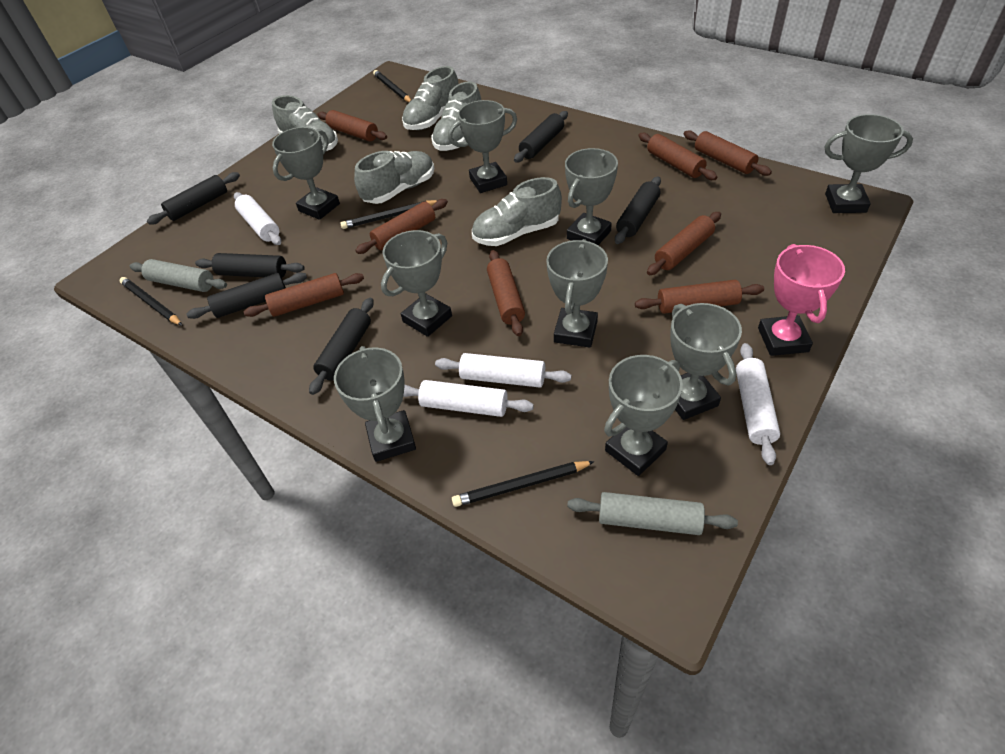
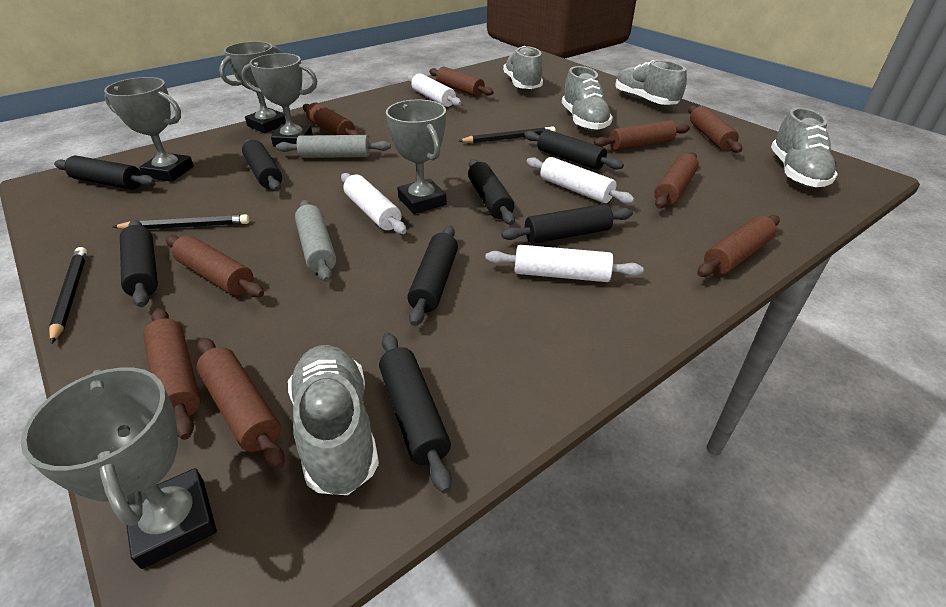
black pencil: [119,277,183,326] [340,200,438,229] [373,70,411,102] [452,461,595,507] = 4 -> [49,247,87,344] [113,214,249,229] [459,126,556,143] = 3
black rolling pin: [147,172,240,225] [186,273,307,319] [195,253,305,277] [309,298,374,395] [514,111,568,163] [615,176,661,244] = 6 -> [54,156,155,190] [120,220,158,307] [242,139,282,191] [379,333,452,494] [407,226,458,326] [468,159,515,225] [501,204,633,244] [524,130,624,170] = 8
brown rolling pin: [244,273,364,317] [317,110,387,141] [355,199,448,254] [487,250,525,336] [635,280,764,314] [638,132,717,180] [647,212,721,275] [684,130,772,176] = 8 -> [143,308,201,440] [166,235,264,297] [197,337,285,470] [303,103,360,135] [429,67,494,97] [594,120,690,151] [654,152,699,209] [688,105,742,153] [697,215,780,277] = 9
grey trophy: [272,127,340,220] [334,346,416,462] [381,230,452,337] [448,100,517,193] [546,239,608,348] [565,148,618,245] [604,355,683,476] [670,303,742,420] [825,114,913,213] = 9 -> [21,367,217,569] [104,77,194,182] [219,41,286,133] [241,53,317,147] [386,99,447,214] = 5
pink trophy: [758,244,845,356] = 1 -> none = 0

